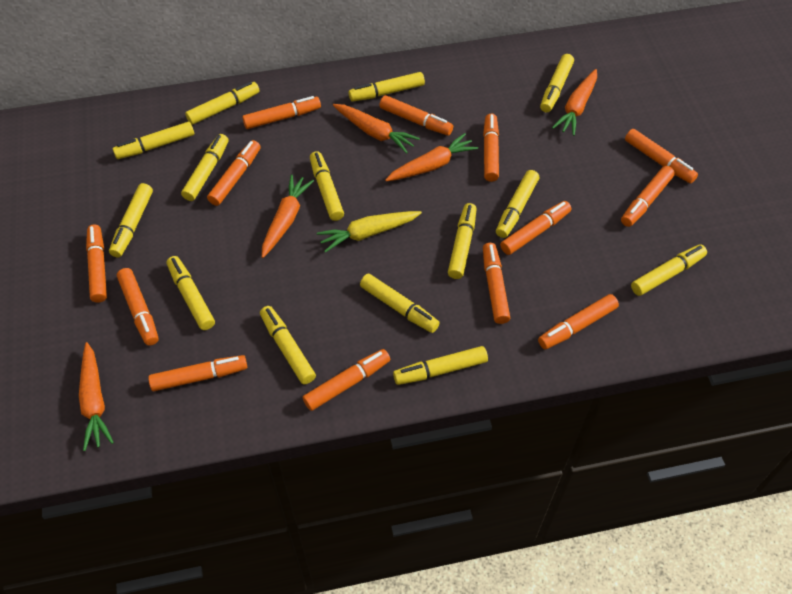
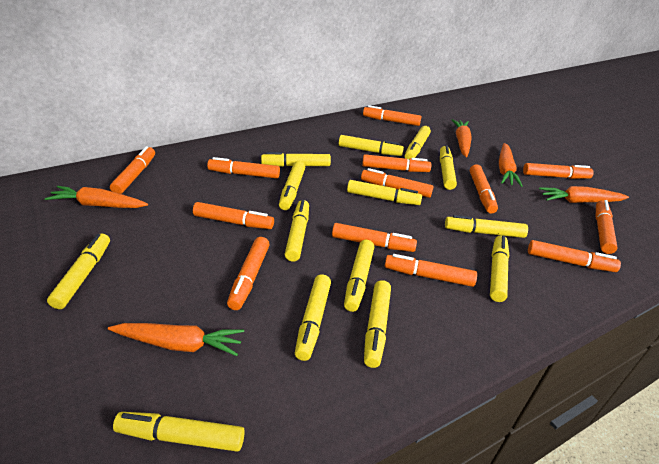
yellow carrot: [317,211,422,253] = 1 -> none = 0

